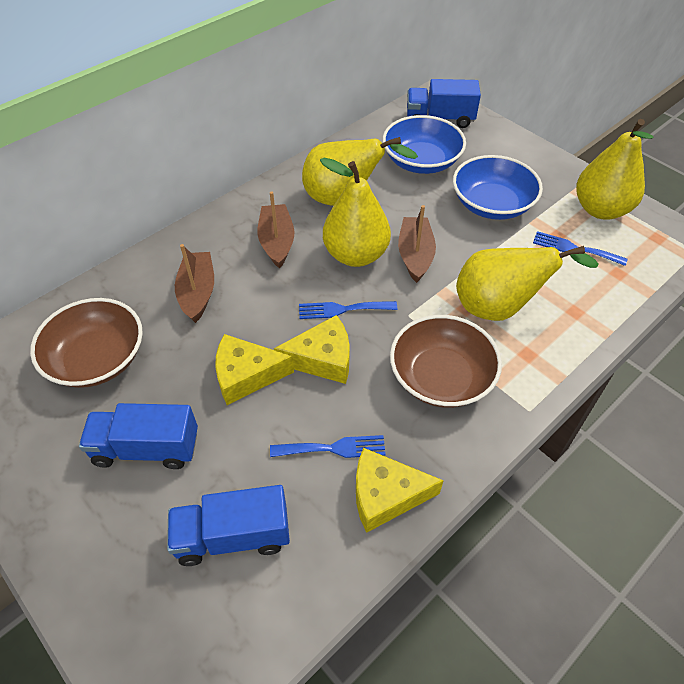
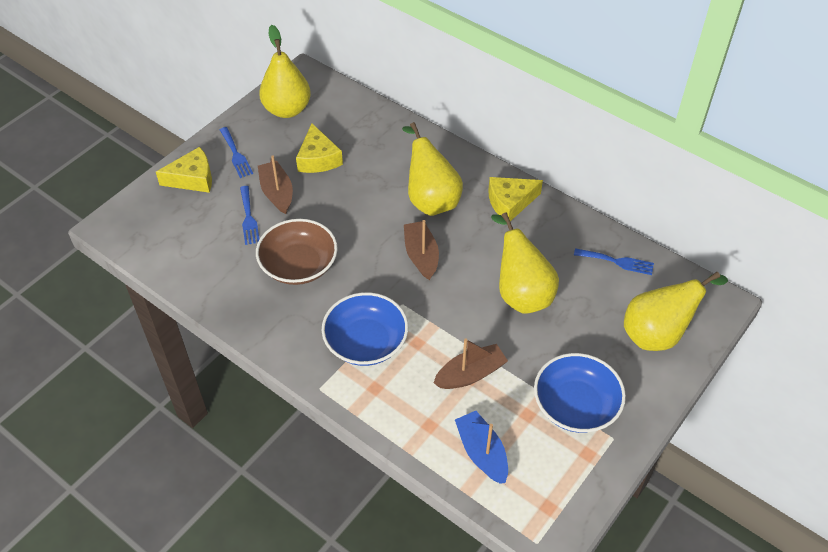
blue boat: none = 0 -> [455,411,508,484] = 1
blue truck: [79,403,198,469] [167,485,290,566] [407,79,481,128] = 3 -> none = 0
brown bowl: [30,298,143,388] [390,315,502,408] = 2 -> [256,219,338,285] = 1

